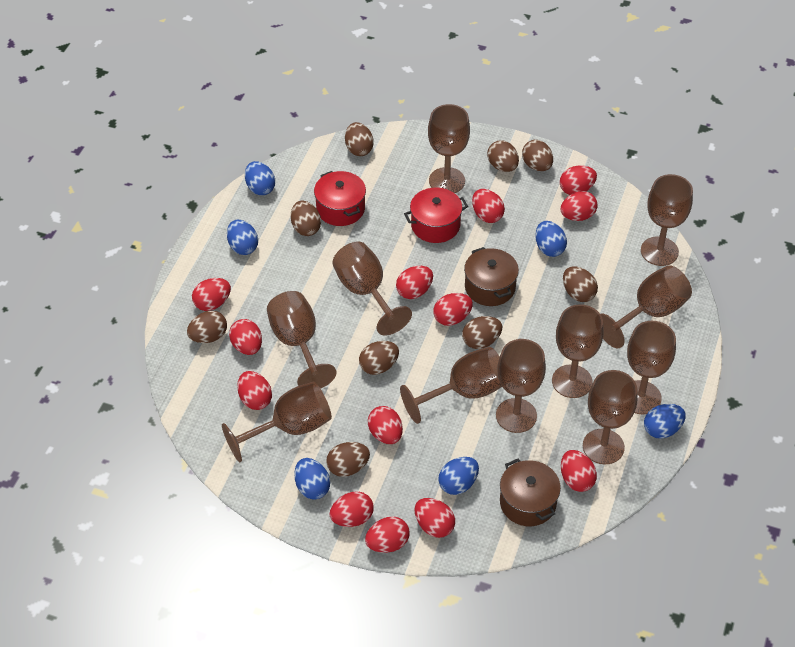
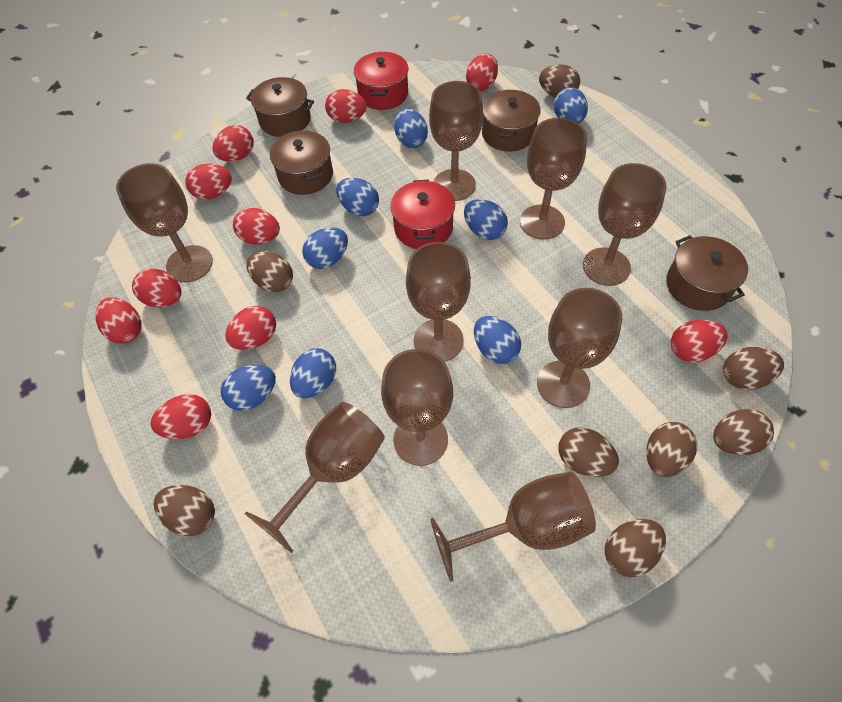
blue egg: [227,220,258,255] [245,161,275,195] [294,458,330,500] [438,457,479,495] [535,221,567,257] [644,404,686,438] = 6 -> [221,365,276,411] [290,348,336,399] [302,227,348,269] [336,178,379,216] [394,108,428,148] [464,199,508,240] [474,316,521,364] [554,88,588,124] = 8
brown egg: [187,311,227,343] [291,201,321,236] [326,442,370,477] [345,122,374,156] [359,341,399,375] [462,316,502,349] [487,140,519,172] [522,140,553,171] [563,267,598,302] = 9 -> [154,485,215,536] [246,251,293,292] [539,64,580,97] [558,427,619,477] [605,519,666,577] [646,422,698,477] [713,409,774,456] [723,347,784,390] = 8
brown goblet: [222,382,332,462] [267,291,337,389] [332,241,412,336] [400,347,502,424] [428,104,470,193] [496,339,546,433] [552,304,604,398] [583,370,638,465] [601,265,692,348] [627,321,676,415] [641,174,693,266] = 11 -> [116,163,213,283] [244,402,385,553] [381,349,453,466] [406,242,471,362] [429,81,483,201] [430,472,596,582] [520,118,587,240] [537,288,622,408] [583,163,667,286] = 9
brown pot: [464,247,519,306] [500,459,561,526] = 2 -> [246,77,314,137] [270,130,333,195] [482,90,541,152] [666,235,748,311] = 4
red egg: [192,278,231,311] [229,319,262,355] [237,371,272,410] [329,491,374,527] [365,516,409,553] [368,406,403,444] [396,266,433,299] [415,498,455,538] [433,293,473,326] [472,189,505,223] [560,165,597,195] [561,191,598,221] [561,450,597,492] = 13 -> [95,297,142,344] [132,269,181,307] [151,394,211,439] [185,164,232,200] [212,125,254,162] [225,306,276,350] [233,208,280,244] [325,89,367,123] [466,54,498,91] [671,320,727,362] = 10

